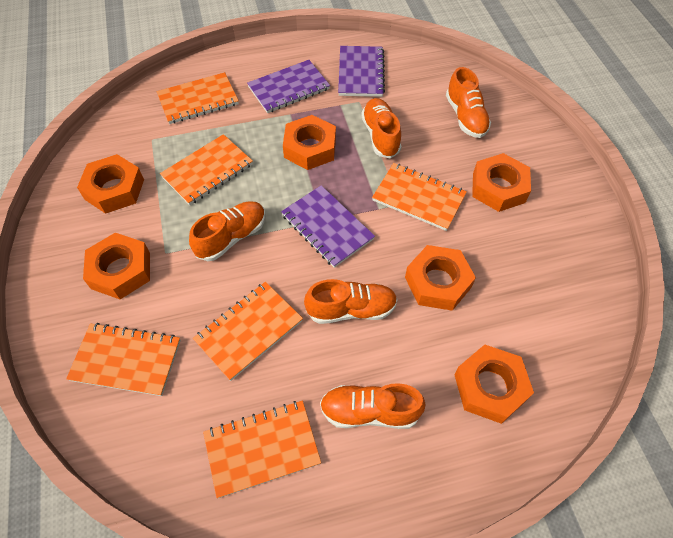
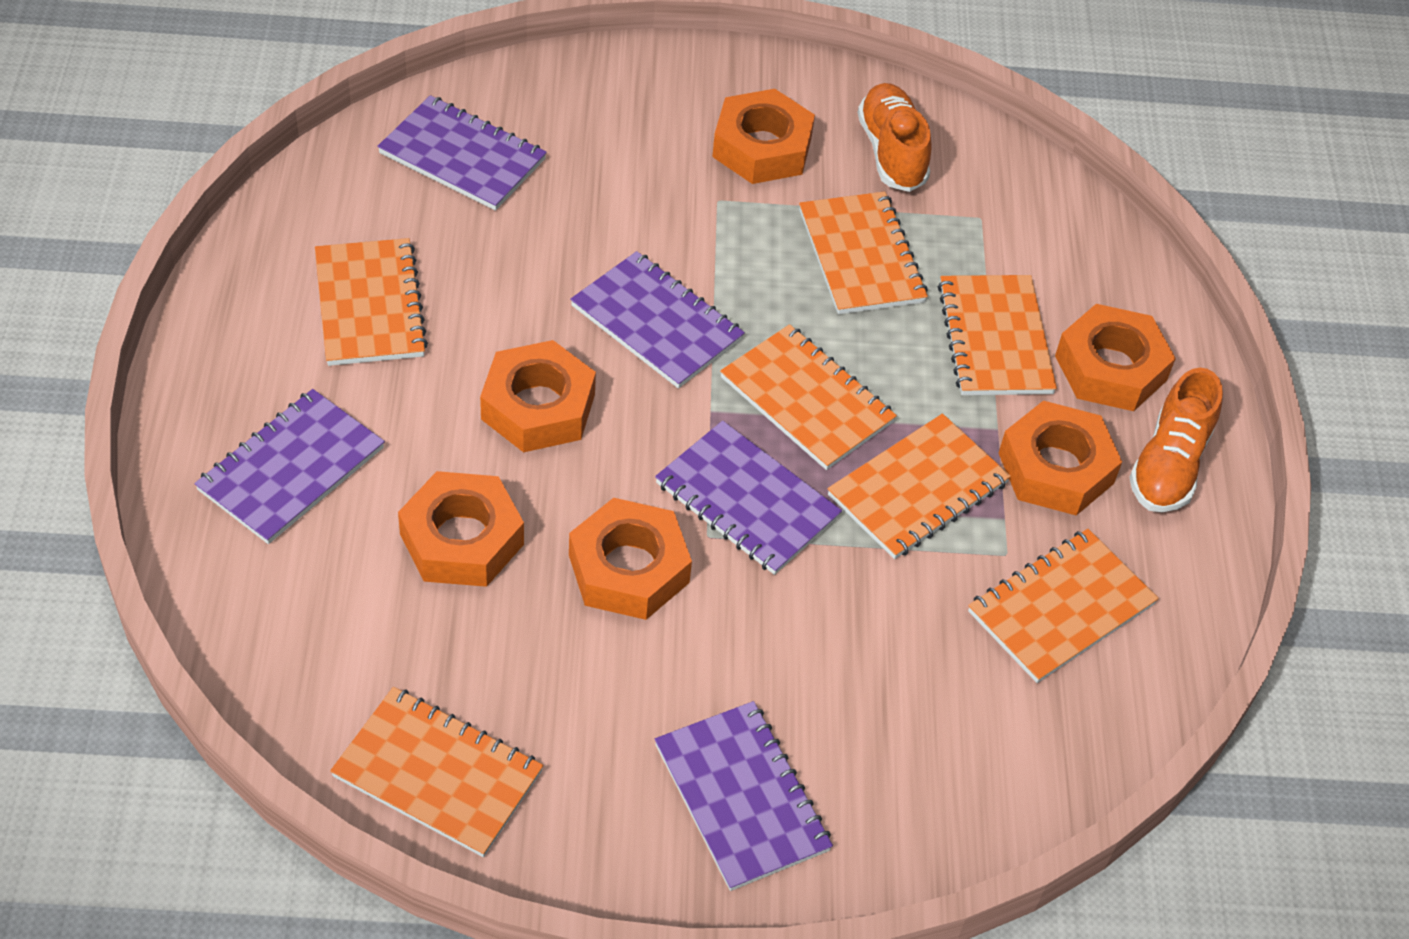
orange notebook: [66,323,181,396] [157,72,239,124] [160,134,253,205] [193,282,303,381] [203,400,321,498] [372,163,467,231] = 6 -> [315,238,428,366] [330,687,543,857] [720,324,897,470] [799,191,928,314] [828,414,1011,559] [938,275,1057,395] [968,529,1159,683] = 7
orange shoe: [189,201,266,261] [304,279,398,324] [320,383,426,429] [361,98,402,159] [446,67,491,138] = 5 -> [858,83,932,192] [1129,368,1223,512] = 2
purple notebook: [247,60,330,113] [281,185,375,268] [338,46,385,97] = 3 -> [194,389,385,544] [377,95,547,211] [570,251,745,389] [655,421,842,575] [655,701,833,891] = 5

